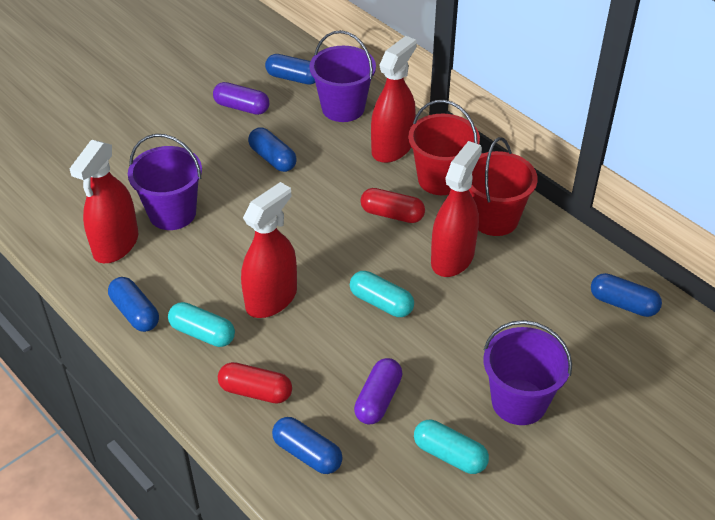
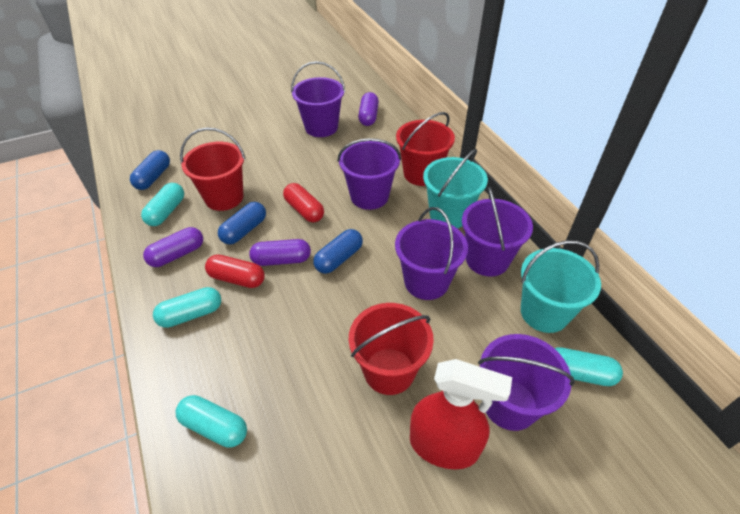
blue capsule: [108,277,159,332] [248,128,297,172] [265,54,315,85] [272,417,343,474] [591,273,662,317] = 5 -> [130,150,170,190] [218,202,266,244] [313,229,363,274] = 3
purple bucket: [128,134,202,230] [309,30,376,122] [484,320,572,425] = 3 -> [291,61,345,137] [338,138,401,210] [395,207,468,300] [462,187,533,277] [478,334,575,431] = 5
purple capsule: [213,82,269,115] [354,358,403,424] = 2 -> [143,227,203,267] [249,239,311,266] [358,92,379,126] = 3
red bucket: [408,100,480,195] [469,137,538,236] = 2 -> [180,127,245,211] [349,303,434,395] [396,112,455,186] = 3
red spray bottle: [69,140,138,263] [241,182,297,318] [371,36,417,163] [431,141,482,277] = 4 -> [410,359,512,469] = 1
turquoise bucket: none = 0 -> [423,149,488,228] [521,240,601,333] = 2
turquoise capsule: [168,302,235,347] [350,271,414,317] [414,420,489,474] = 3 -> [141,183,184,226] [153,287,221,328] [176,395,247,448] [554,347,623,386] = 4

